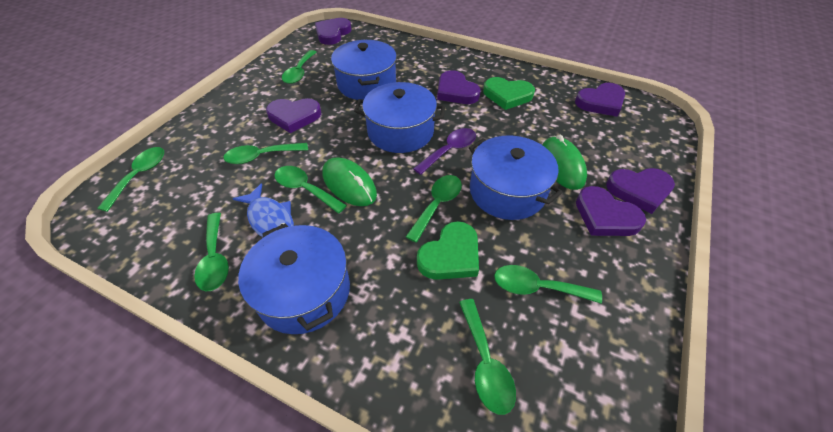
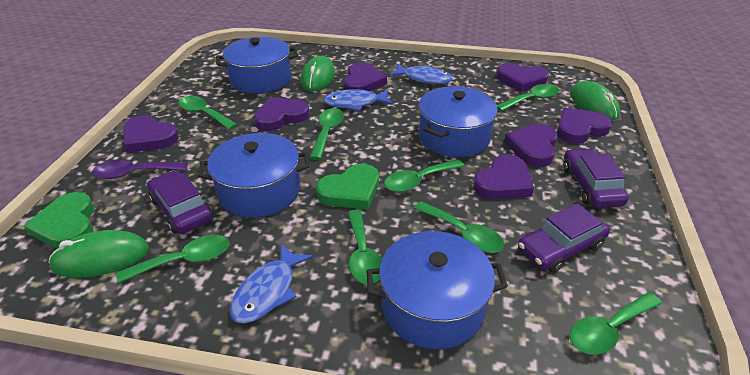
blue fish: [233,183,294,237] = 1 -> [229,244,313,324] [324,89,393,111] [389,63,453,84] = 3
green mouse: [322,157,377,206] [542,135,587,190] = 2 -> [48,230,149,278] [301,56,335,91] [570,81,620,120] = 3
purple car: none = 0 -> [147,170,213,234] [518,203,610,272] [563,148,629,208] = 3
purple heart: [266,98,321,133] [315,18,352,45] [437,70,481,104] [575,83,625,117] [576,186,646,236] [606,168,675,214] = 6 -> [123,115,179,153] [254,97,310,131] [344,62,387,91] [473,154,534,199] [496,63,549,92] [504,124,558,167] [557,108,612,144] = 7

